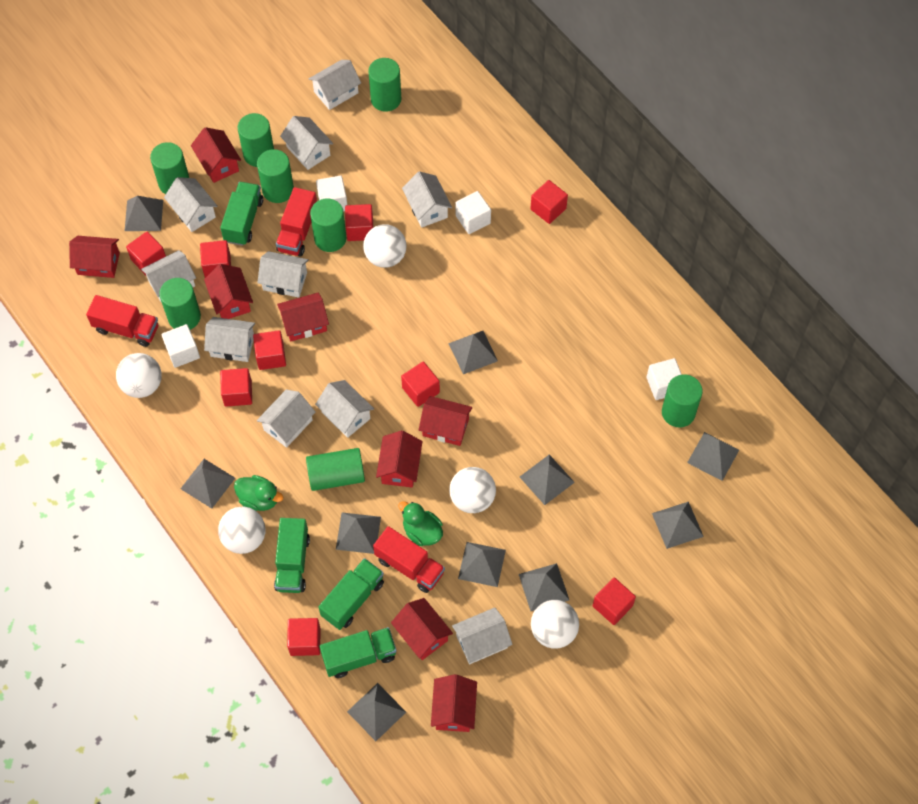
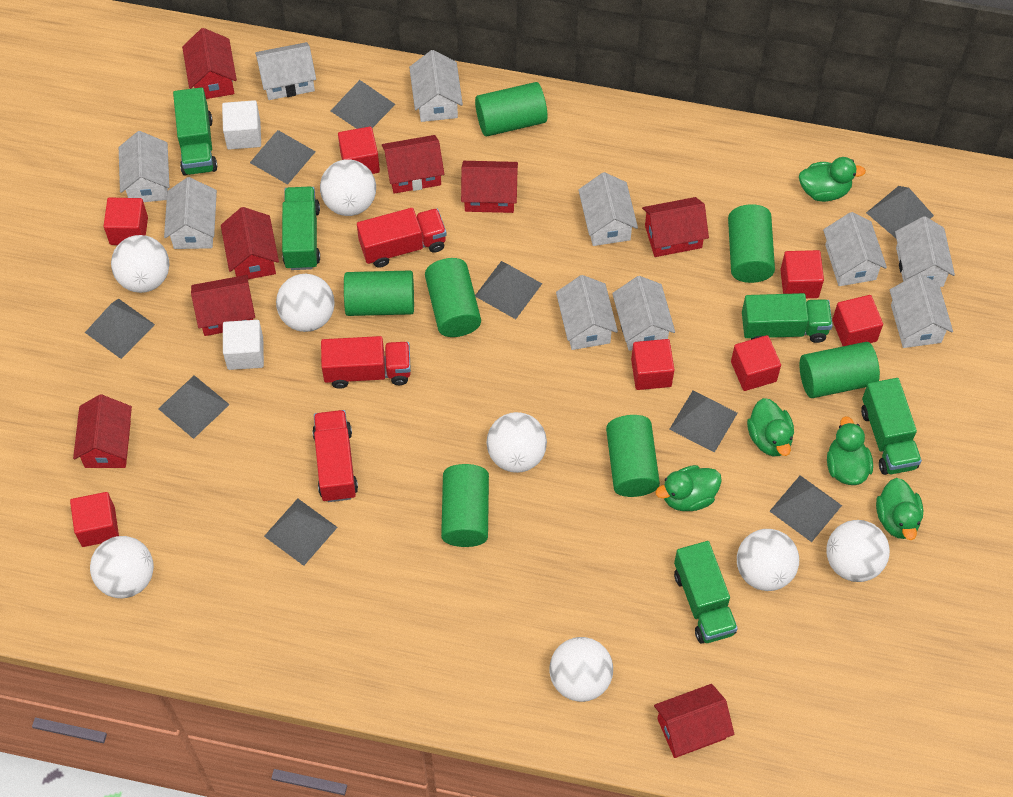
green cylinder: [150,142,189,194] [159,278,201,330] [237,113,274,167] [257,149,294,203] [306,448,365,491] [310,198,346,252] [368,58,401,112] [662,374,703,427] = 8 -> [344,271,414,316] [425,258,481,337] [441,464,489,547] [475,82,548,136] [606,415,660,497] [728,204,775,283] [800,342,880,398] = 7
green duck: [234,475,283,511] [398,501,443,546] = 2 -> [655,465,722,511] [747,398,794,456] [799,157,866,202] [827,416,873,485] [876,478,923,540] = 5
green truck: [220,182,263,246] [274,518,310,593] [318,558,384,630] [320,627,397,678] = 4 -> [173,87,218,176] [282,187,320,270] [674,541,738,644] [742,293,833,343] [861,378,922,475] = 5
grey pyramid: [125,196,163,231] [181,459,235,509] [336,513,381,554] [347,683,406,741] [448,331,498,374] [458,542,506,587] [519,563,569,611] [520,454,575,505] [652,502,704,549] [687,432,739,481] = 10 -> [85,298,155,359] [158,375,230,439] [250,130,316,185] [264,499,338,566] [331,80,396,129] [475,261,542,319] [669,391,738,453] [770,475,842,542] [866,186,934,238] = 9
red cube: [126,232,166,275] [200,240,231,278] [220,368,252,407] [253,330,286,370] [287,618,320,656] [345,204,373,241] [401,362,440,407] [530,180,568,224] [593,577,636,625] = 9 -> [70,492,119,547] [104,197,148,245] [338,127,380,174] [631,339,675,390] [731,335,781,391] [780,250,824,298] [832,295,883,346] = 7
white ball: [116,353,162,398] [218,507,265,554] [363,224,407,268] [449,467,496,513] [531,600,579,649] = 5 -> [90,536,154,598] [111,235,170,293] [276,274,335,332] [320,159,376,216] [487,412,547,473] [549,637,613,702] [737,529,799,591] [826,520,890,582] = 8
white cube: [161,324,200,368] [316,176,347,211] [456,191,491,234] [646,358,682,400] = 4 -> [222,100,261,150] [223,320,264,370] = 2

